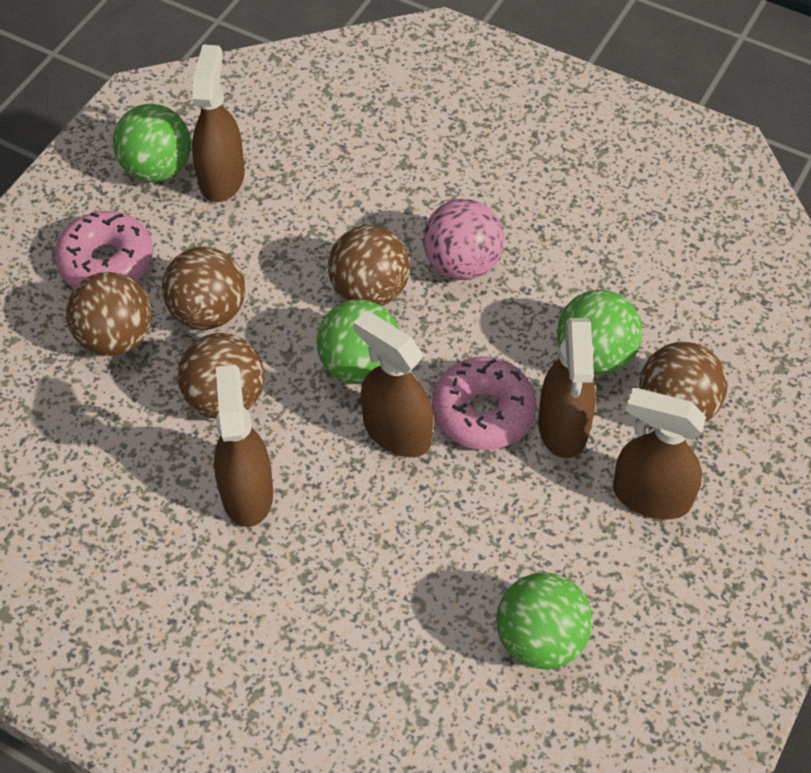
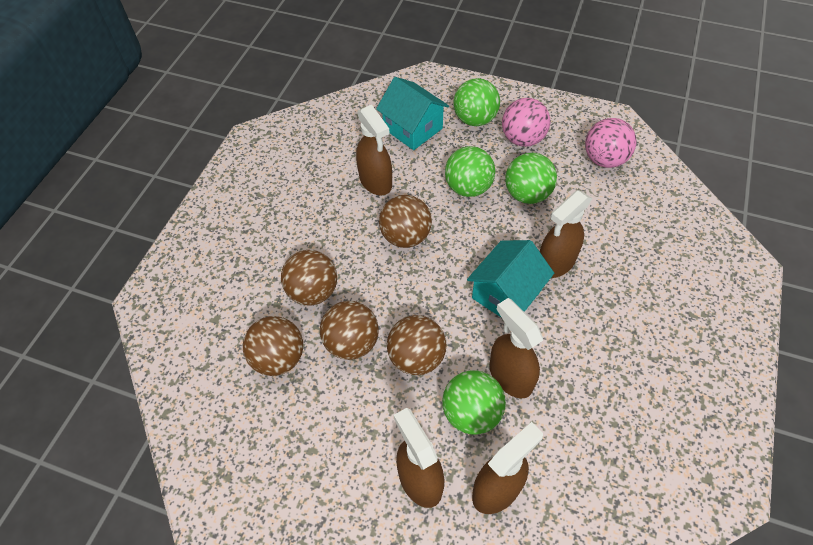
pink ball: [423,199,504,280] = 1 -> [502,98,550,147] [585,118,637,168] = 2
pink donut: [54,211,153,288] [432,357,536,450] = 2 -> none = 0
turquoise house: none = 0 -> [376,77,449,150] [467,240,554,318] = 2

